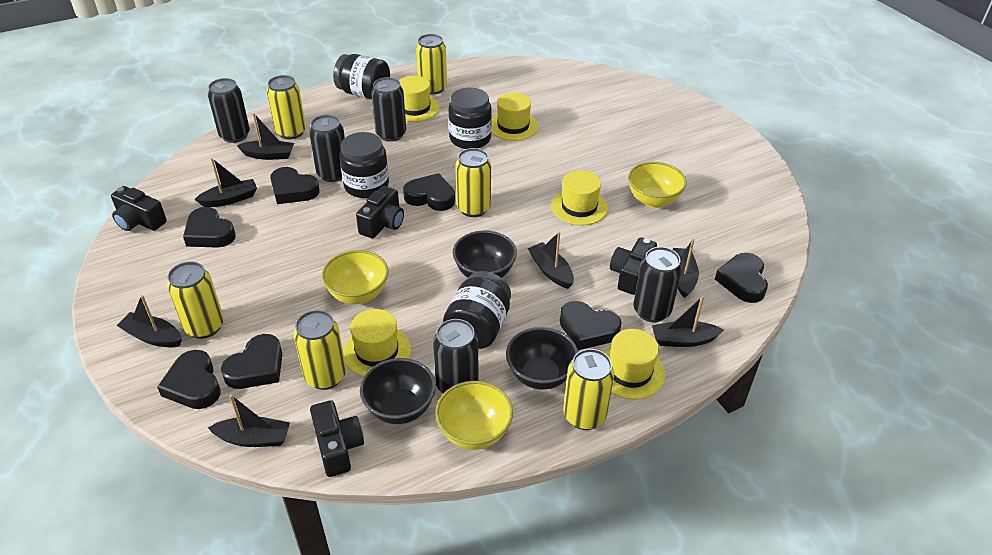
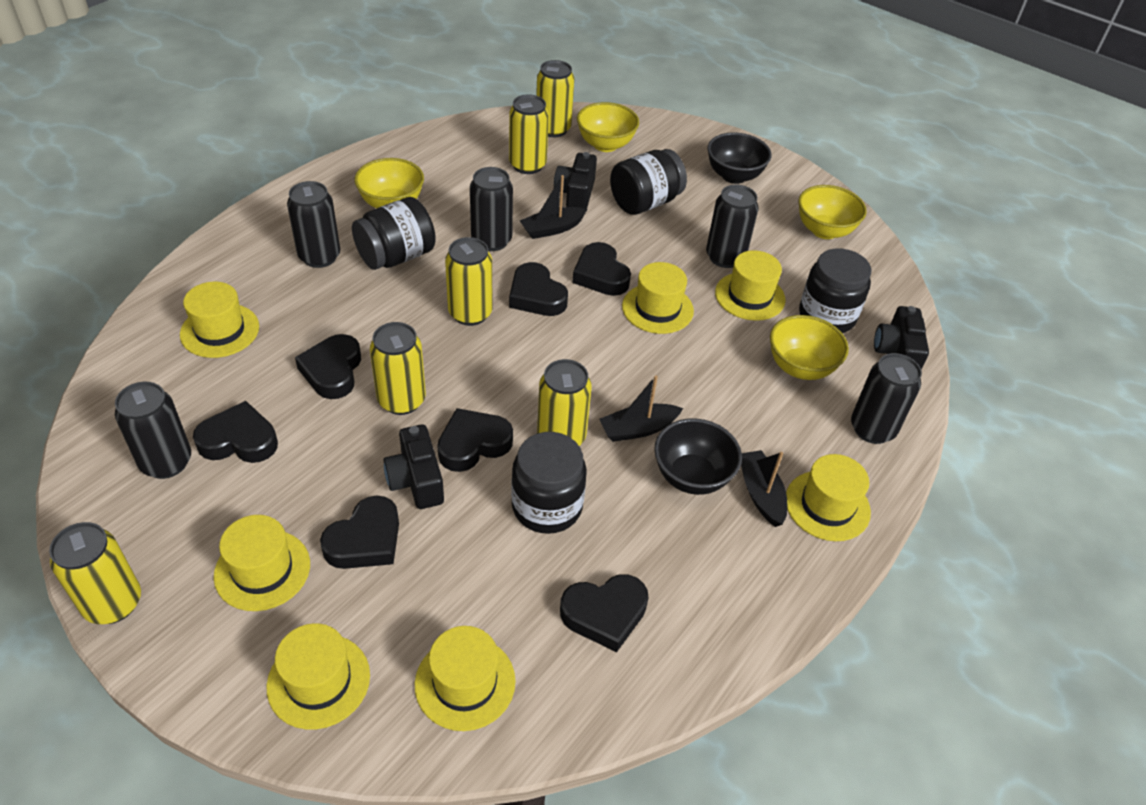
black boat: [116,295,182,347] [195,158,257,207] [208,395,290,447] [237,113,294,160] [528,232,574,289] [652,296,724,347] [673,239,699,298] = 7 -> [520,175,587,239] [599,376,683,442] [741,450,787,527] = 3
black bowl: [360,358,436,424] [453,231,517,278] [506,327,578,390] = 3 -> [654,419,742,495] [708,132,772,184] = 2
black camera: [111,186,167,231] [310,400,364,477] [356,186,404,238] [610,237,657,295] = 4 -> [384,424,444,509] [554,152,597,209] [874,306,929,370] = 3
yellow bowl: [322,250,388,304] [435,381,513,450] [628,162,687,208] = 3 -> [354,158,424,208] [577,102,639,152] [770,315,849,380] [799,185,867,239] = 4
yellow hat: [343,309,411,377] [399,76,440,122] [491,93,539,141] [551,170,608,225] [604,329,665,399] = 5 -> [180,282,259,358] [214,515,310,611] [267,623,370,730] [415,626,516,731] [622,262,694,334] [715,250,786,321] [786,454,871,541] = 7

